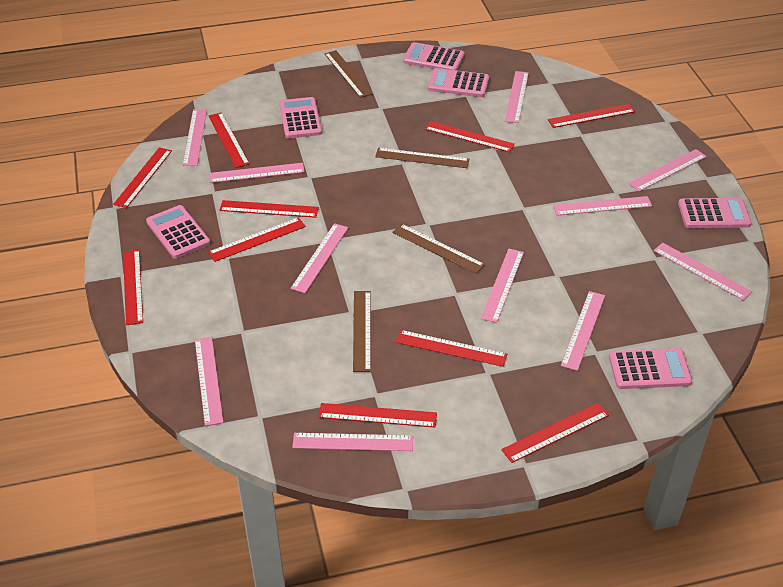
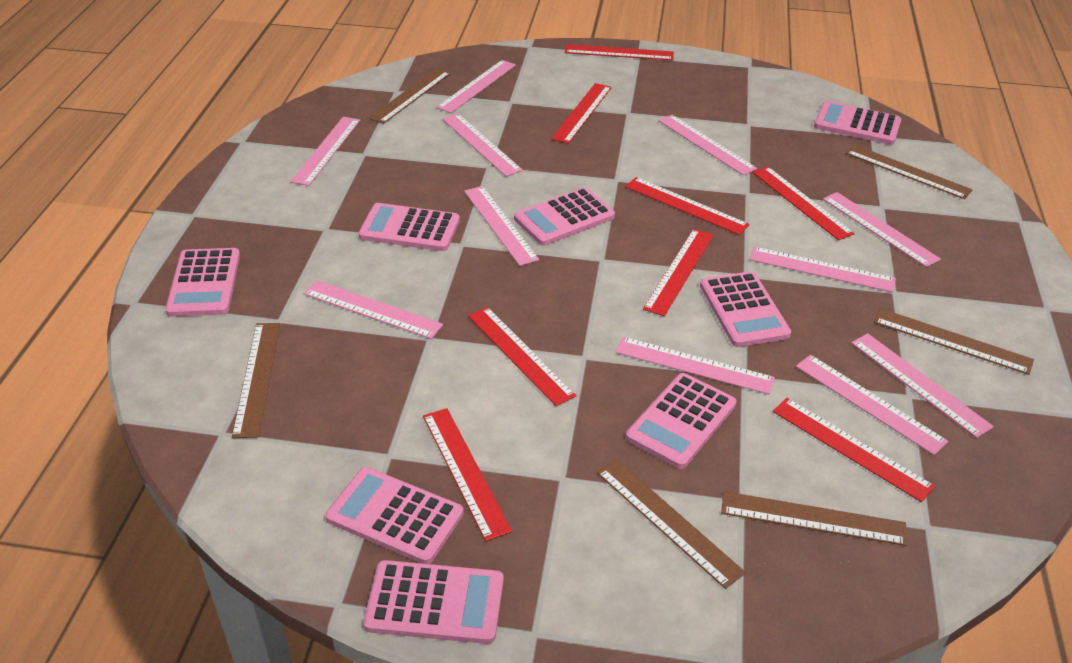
brown ruler: [325,50,372,98] [353,291,371,372] [375,148,469,168] [392,224,485,274] = 4 -> [232,323,280,438] [369,68,451,124] [597,460,746,589] [721,491,907,546] [846,145,973,199] [874,308,1034,375] = 6
pink calculator: [146,205,210,259] [279,97,322,139] [403,42,464,70] [428,68,489,97] [609,348,692,389] [678,198,751,228] = 6 -> [165,248,240,317] [325,467,464,564] [359,203,460,251] [363,560,504,644] [514,187,615,246] [626,373,737,469] [700,271,791,347] [814,101,901,145] = 8
red ruler: [113,147,172,208] [123,250,143,325] [208,217,306,262] [209,112,249,168] [219,200,319,218] [318,403,437,428] [396,330,507,367] [425,121,515,152] [501,403,609,463] [548,104,635,128] = 10 -> [423,408,512,541] [468,307,577,406] [551,83,612,144] [565,44,674,60] [625,177,750,235] [643,229,713,316] [752,167,855,240] [773,398,935,502] = 8

